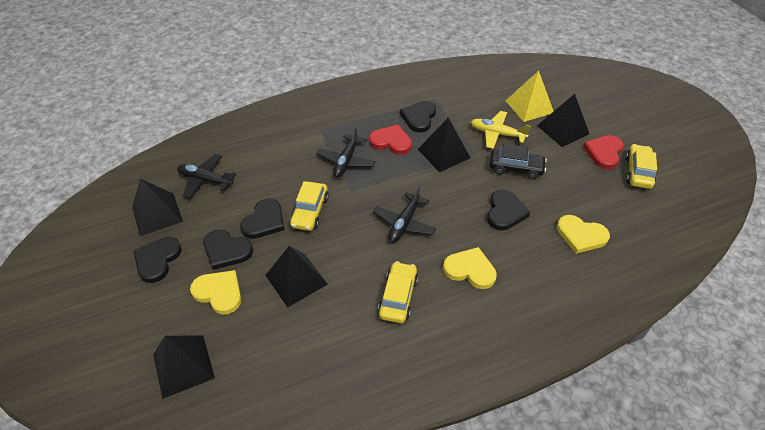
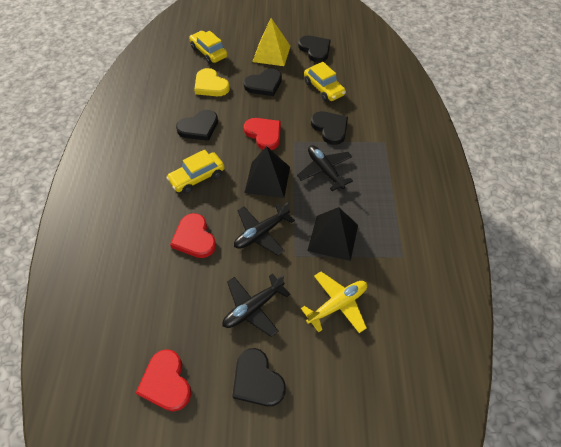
black car: [489,144,547,179] = 1 -> none = 0
black pyramid: [132,179,183,236] [153,336,215,399] [265,246,328,308] [418,118,470,172] [537,94,589,147] = 5 -> [244,146,290,198] [307,207,358,261] = 2
red heart: [369,125,412,155] [583,135,624,169] = 2 -> [136,349,191,412] [170,213,216,258] [244,118,281,150] = 3
yellow heart: [190,270,241,315] [443,247,497,289] [557,215,610,254] = 3 -> [194,68,230,96] = 1

